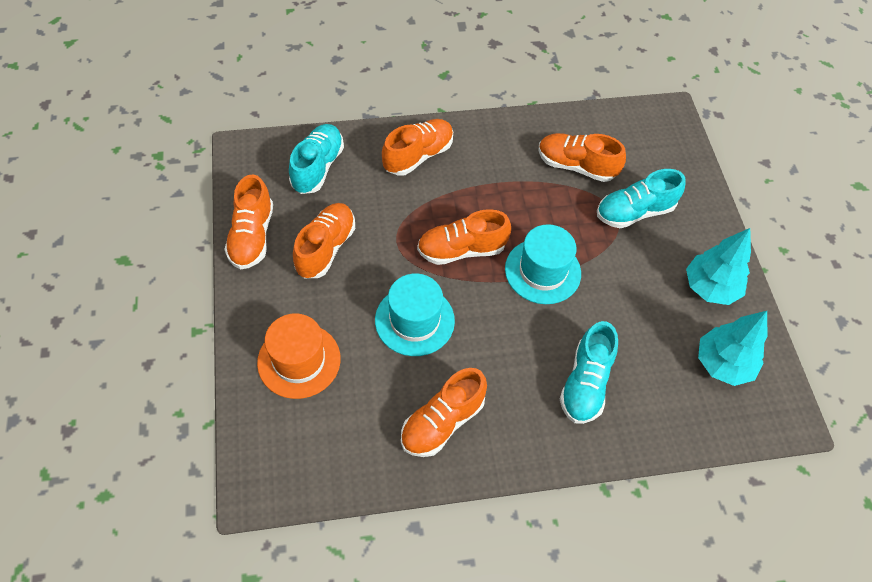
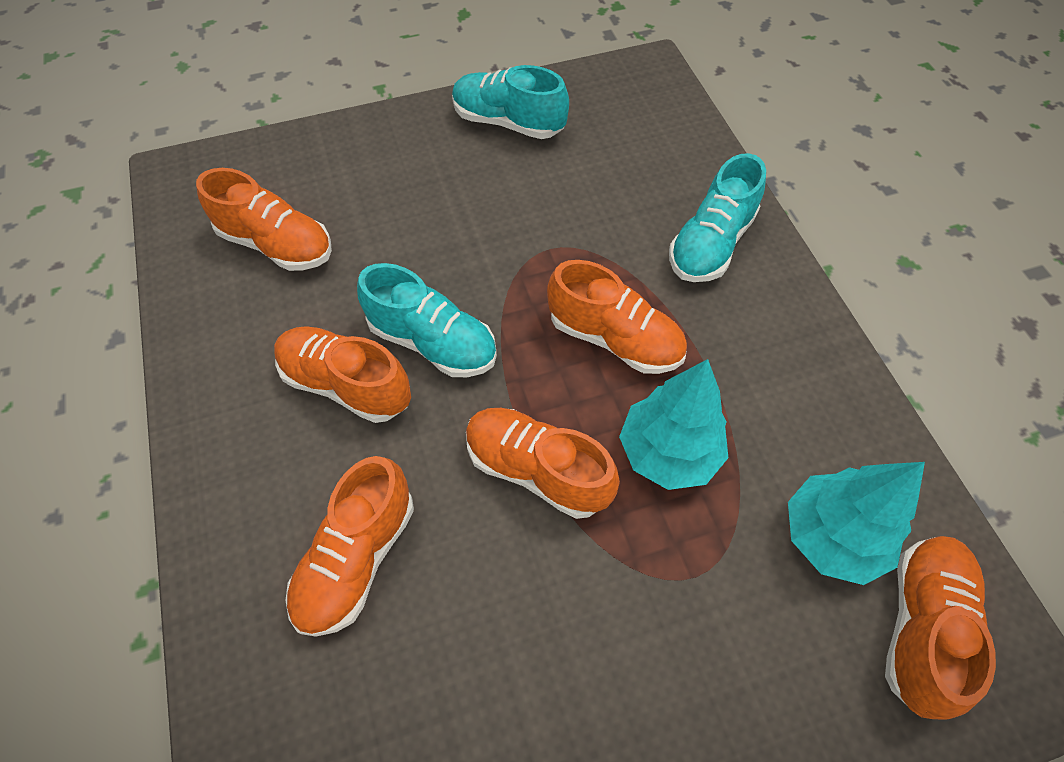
orange hat: [257,313,341,399] = 1 -> none = 0
turquoise hat: [375,274,455,356] [505,224,581,304] = 2 -> none = 0

